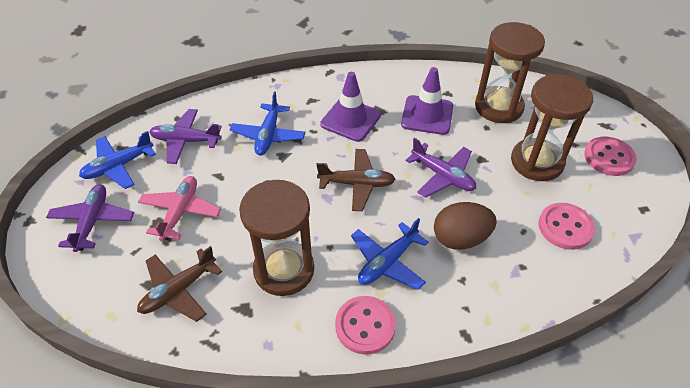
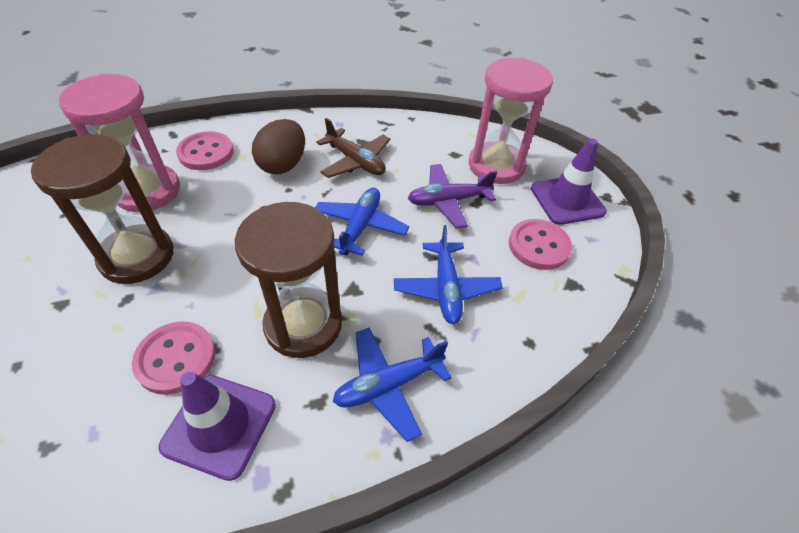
brown hourglass: [239,180,314,296] [475,22,545,123] [511,75,593,181] = 3 -> [31,134,173,284] [235,202,342,358] = 2
brown plane: [137,246,222,322] [316,149,396,211] = 2 -> [316,118,390,178] = 1
pink hourglass: none = 0 -> [59,74,180,212] [469,58,553,184] = 2
pink plane: [138,176,221,241] = 1 -> none = 0
purple plane: [46,184,134,252] [149,109,222,164] [405,138,476,198] = 3 -> [408,164,497,229] = 1

